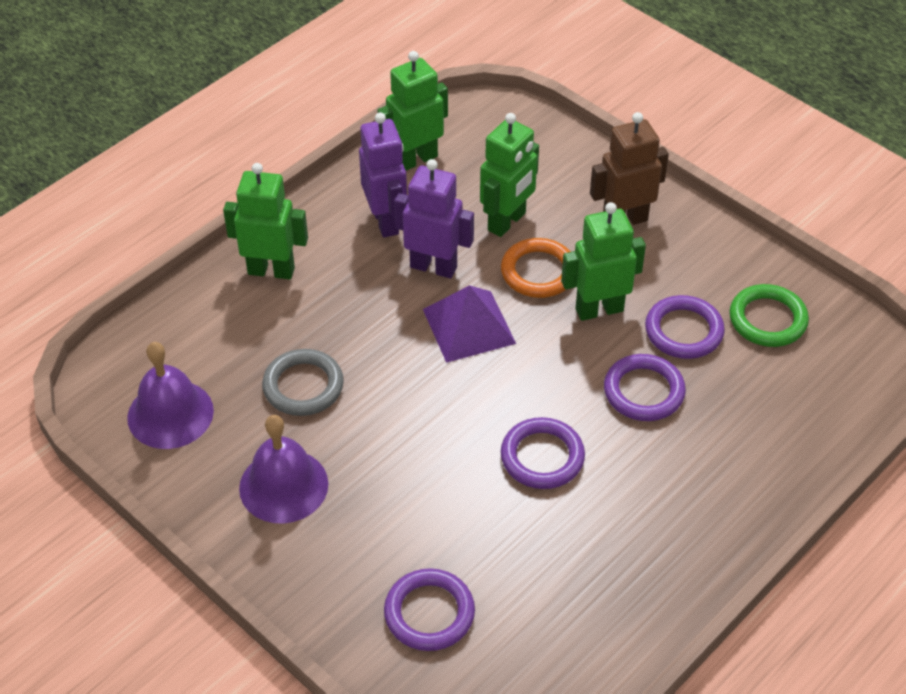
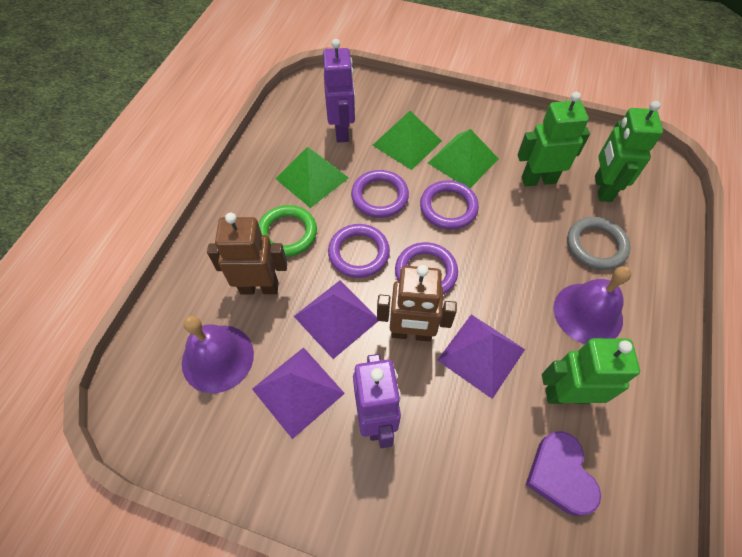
brown robot: [590,112,669,225] = 1 -> [207,212,287,294] [377,265,457,342] = 2
green pyramid: none = 0 -> [275,147,349,208] [373,111,442,170] [428,129,499,188] = 3
green robot: [223,163,308,279] [377,51,448,171] [480,113,539,237] [561,202,646,321] = 4 -> [518,92,590,186] [542,338,640,404] [595,101,663,202] = 3
orange ring: [501,238,571,298] = 1 -> none = 0
purple heart: none = 0 -> [526,431,601,516] = 1
purple pyramid: [423,285,516,363] = 1 -> [252,347,345,439] [294,280,378,359] [437,314,525,399] = 3

